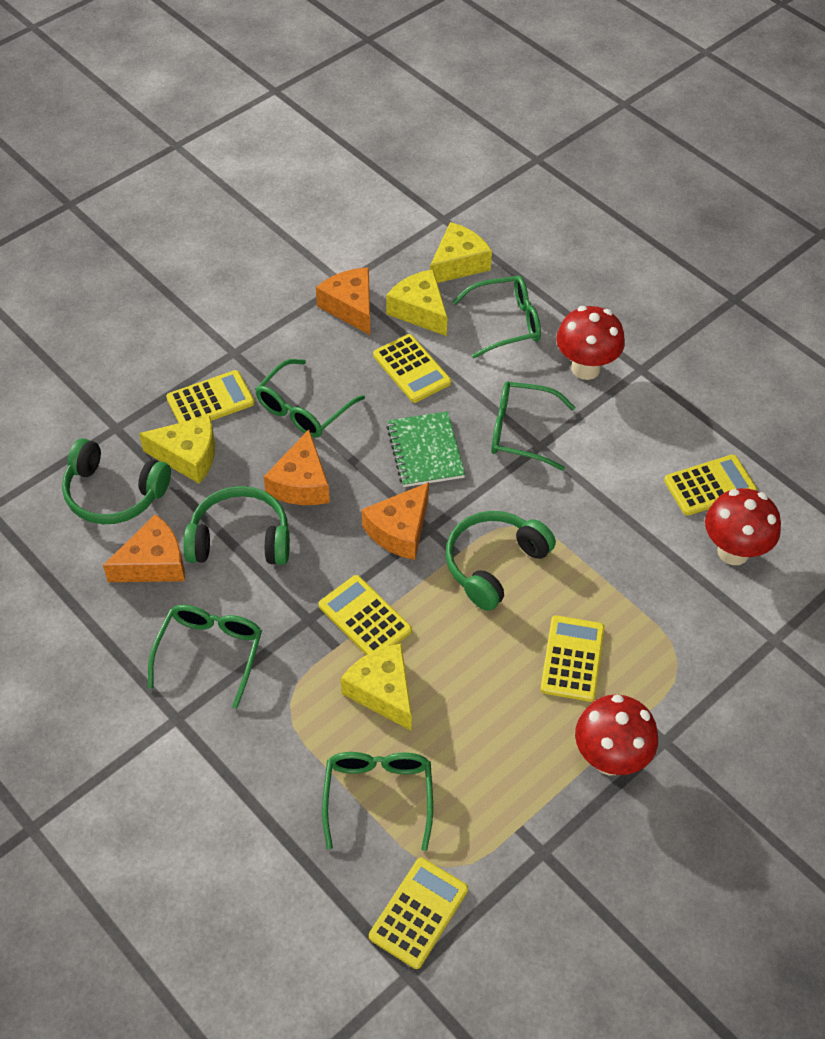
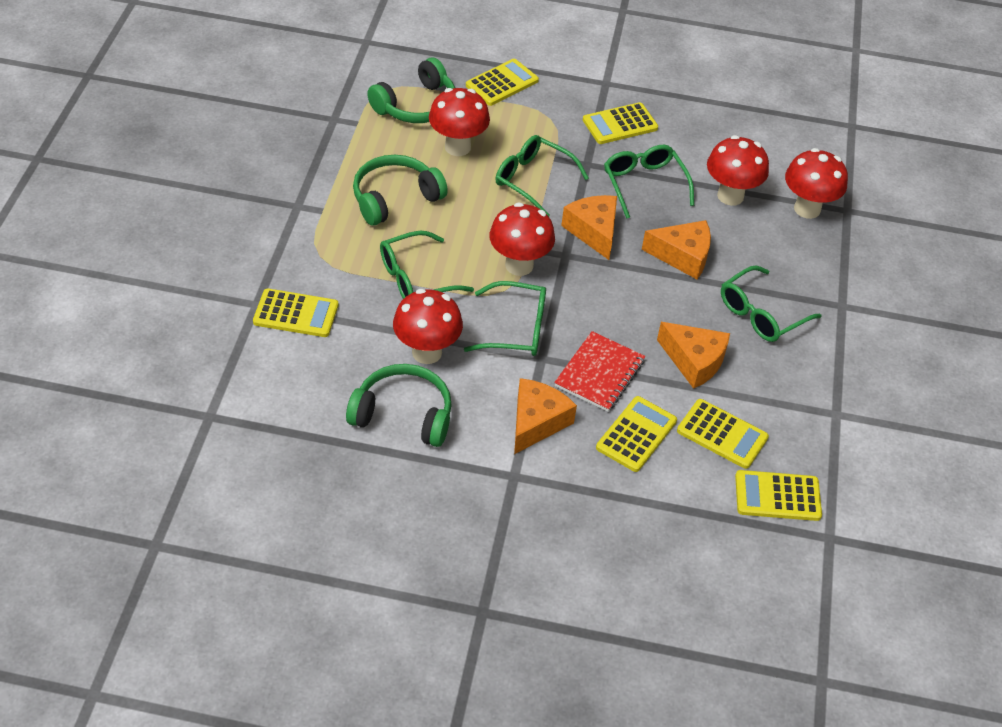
green notebook: [386,411,465,487] = 1 -> none = 0
red mushroom: [556,306,625,380] [575,694,658,775] [705,488,781,565] = 3 -> [393,289,463,364] [429,88,490,156] [489,202,555,276] [707,135,769,206] [785,148,848,219] = 5
red notebook: none = 0 -> [554,331,645,412] = 1
yellow cheese: [139,416,215,484] [341,644,412,730] [386,269,448,336] [430,222,492,283] = 4 -> none = 0

